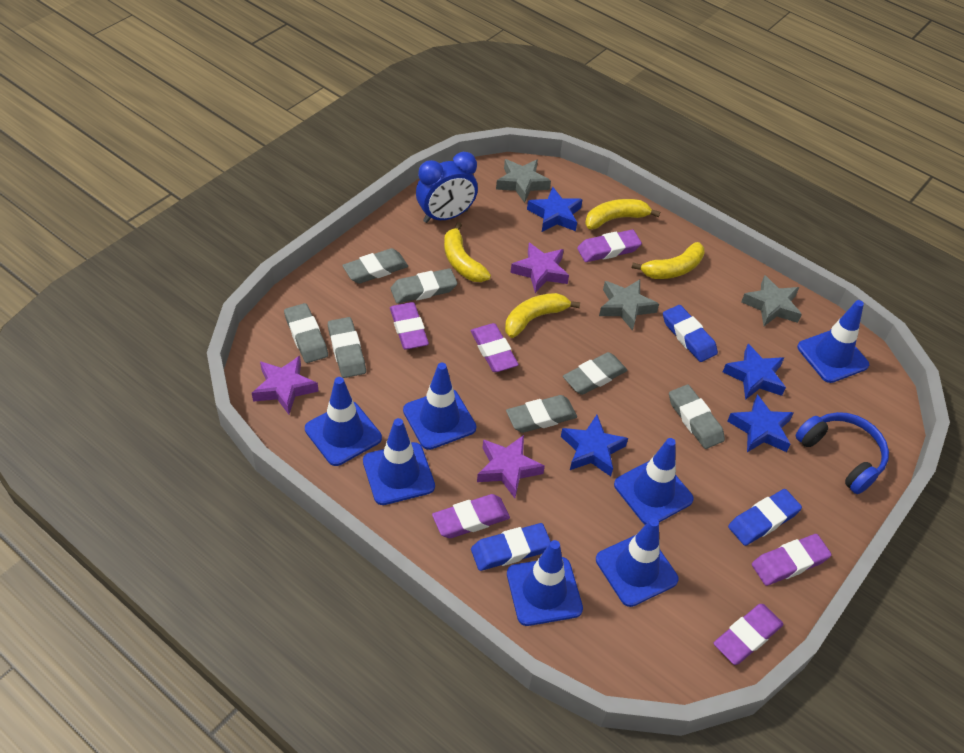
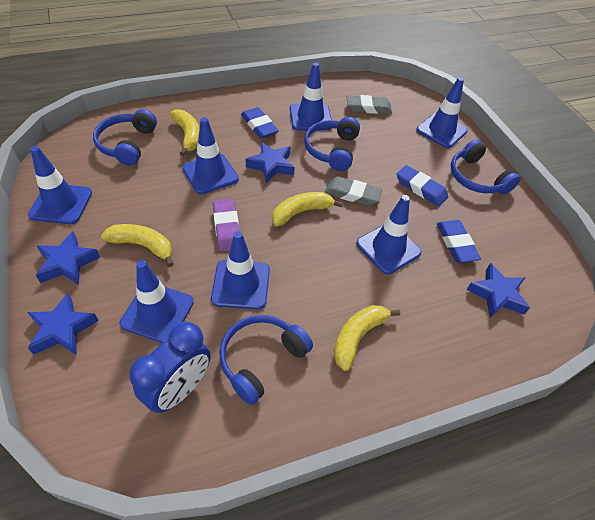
blue headphones: [796,412,889,494] = 1 -> [93,109,157,165] [219,315,313,405] [304,117,360,171] [451,139,520,194] = 4
grey eraser: [284,303,328,363] [328,317,366,378] [342,248,408,284] [391,268,457,304] [506,395,577,433] [563,352,627,395] [669,385,725,449] = 7 -> [324,176,382,206] [346,95,392,114] = 2
grey star: [496,159,551,203] [599,279,659,331] [741,275,802,326] = 3 -> none = 0
purple eraser: [390,302,429,350] [432,494,510,538] [470,323,519,372] [577,230,642,262] [714,604,784,665] [752,534,832,586] = 6 -> [213,199,240,251] = 1
purple star: [252,356,319,414] [477,435,545,498] [510,243,569,293] = 3 -> none = 0

